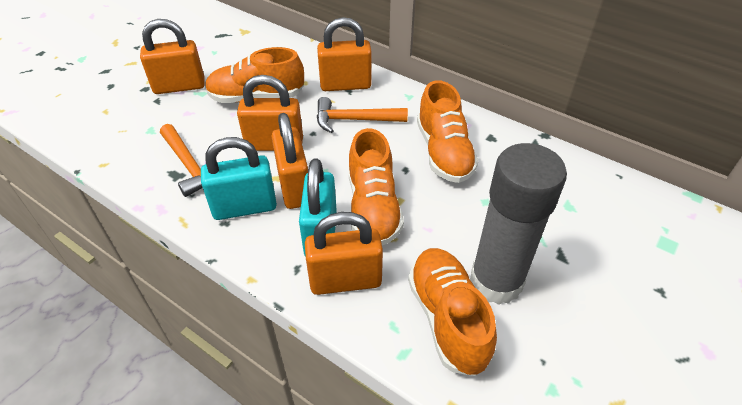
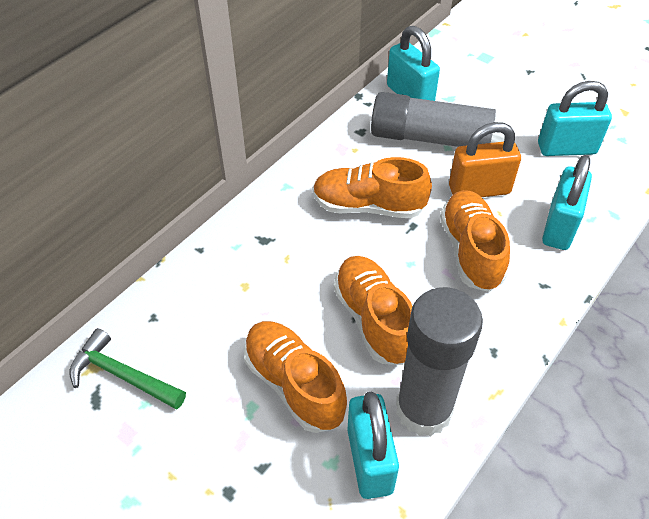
green hammer: none = 0 -> [69,328,186,410] = 1
grey glue stick: [470,143,567,305] = 1 -> [371,92,513,147] [396,287,483,436] = 2
orange hammer: [160,124,223,197] [317,97,408,133] = 2 -> none = 0
orange padlock: [140,19,205,94] [237,75,303,151] [271,113,308,209] [305,212,383,295] [317,17,372,91] = 5 -> [449,122,521,197] = 1
turquoise padlock: [201,137,277,220] [299,158,337,257] = 2 -> [347,391,399,499] [387,26,440,101] [538,81,612,156] [542,155,592,250] = 4

